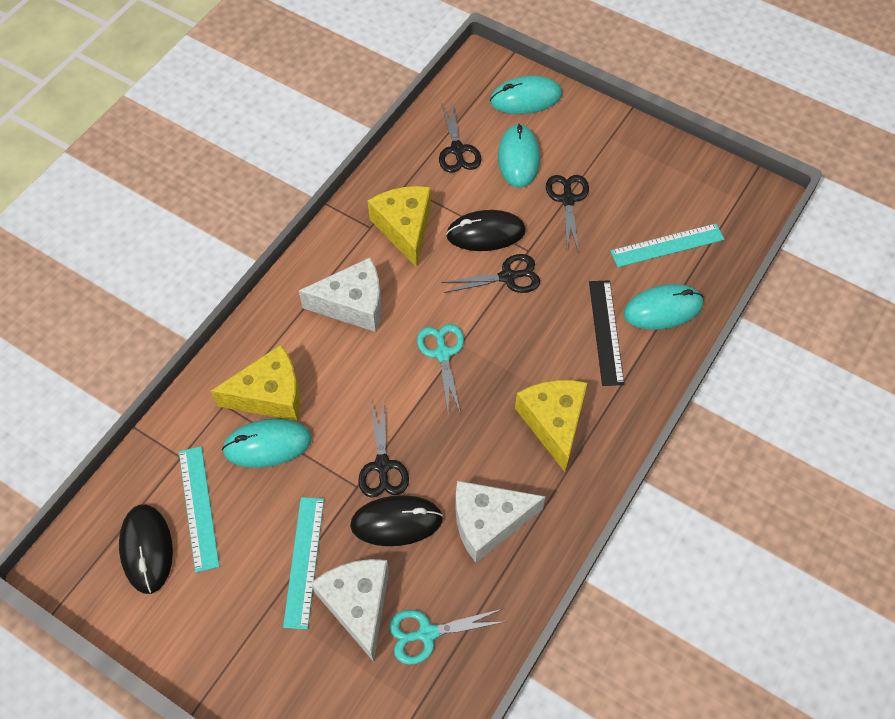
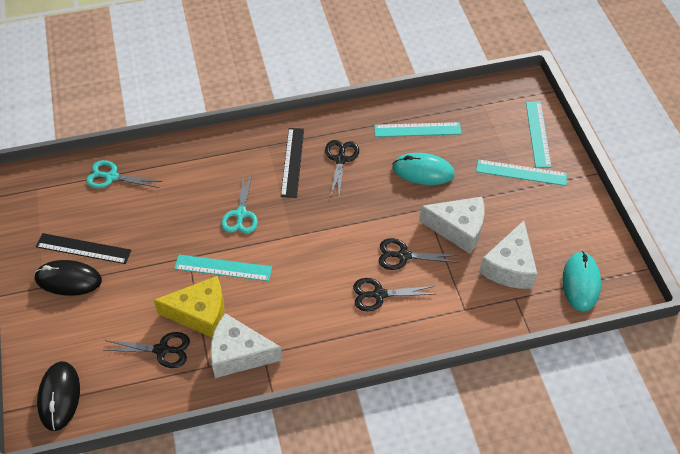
black mouse: [119,504,173,594] [350,495,443,546] [446,210,526,251] = 3 -> [34,260,102,296] [37,361,80,431] = 2
black ruler: [589,280,624,386] = 1 -> [36,233,131,264] [281,128,304,198] = 2
turquoise mouse: [222,419,312,468] [490,76,562,114] [498,123,540,188] [623,284,704,330] = 4 -> [393,153,455,185] [562,251,601,312] = 2
turquoise ruler: [179,446,220,572] [283,497,324,630] [610,224,725,267] = 3 -> [174,255,272,281] [374,122,462,137] [476,159,567,186] [526,101,551,168] = 4
yellow cheese: [211,345,300,421] [368,186,431,268] [515,380,587,472] = 3 -> [154,276,225,338] = 1

